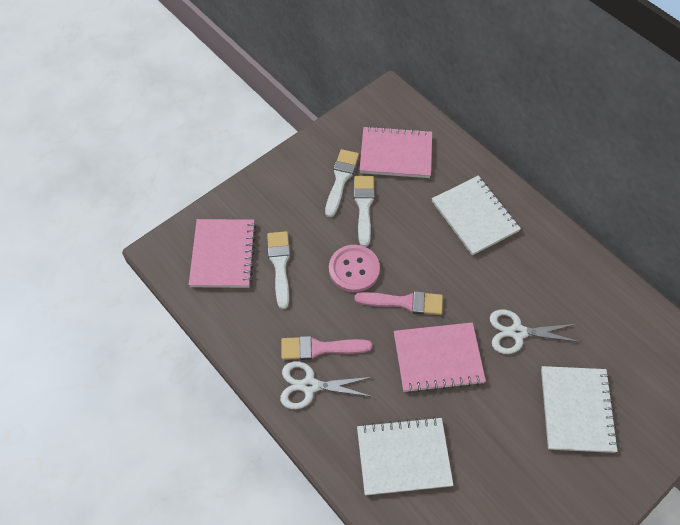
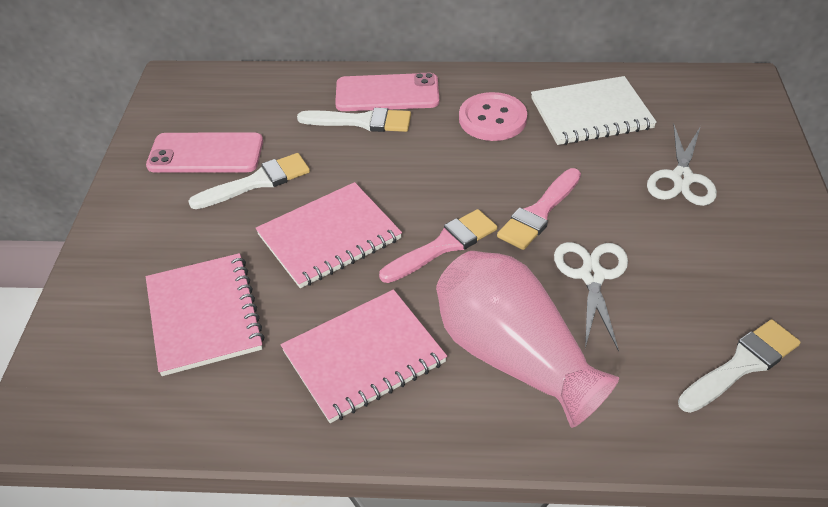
pink phone: none = 0 -> [146,132,263,172] [335,73,439,111] = 2
pink vase: none = 0 -> [436,251,619,428] = 1
white notebook: [357,417,453,495] [432,176,521,256] [541,366,618,453] = 3 -> [531,76,657,145] = 1

